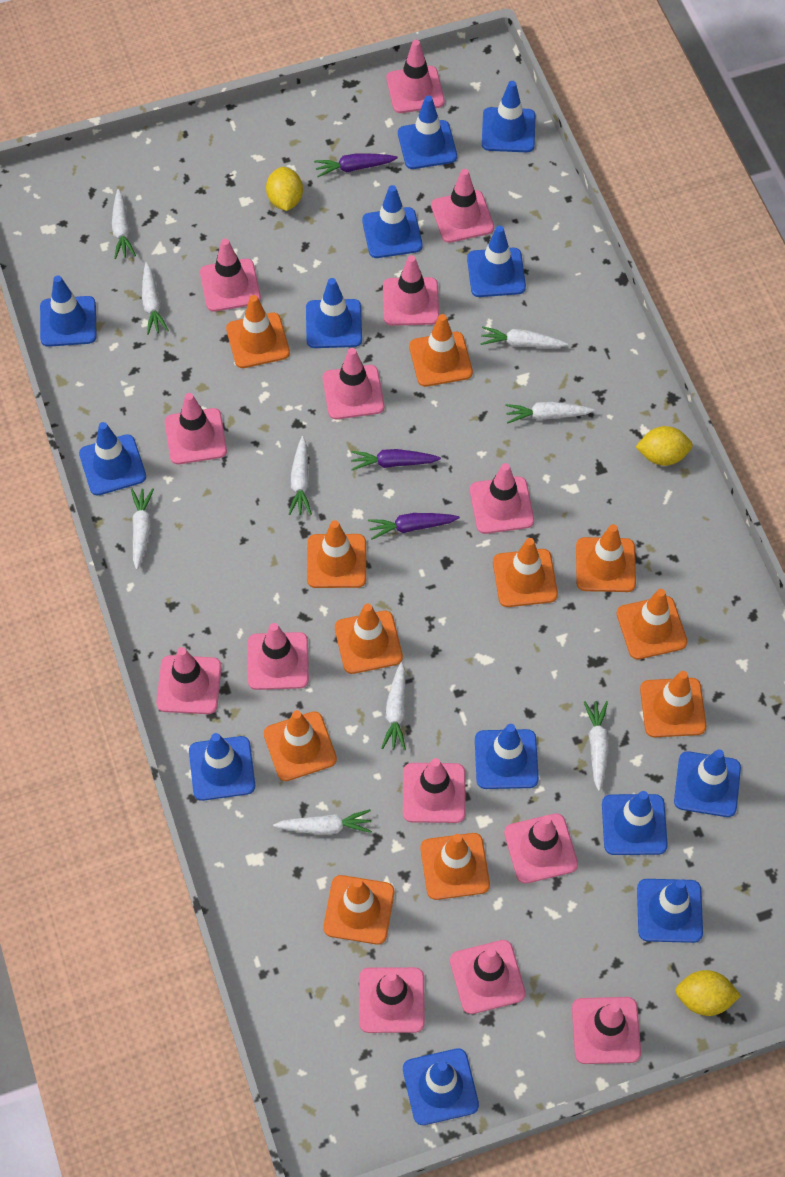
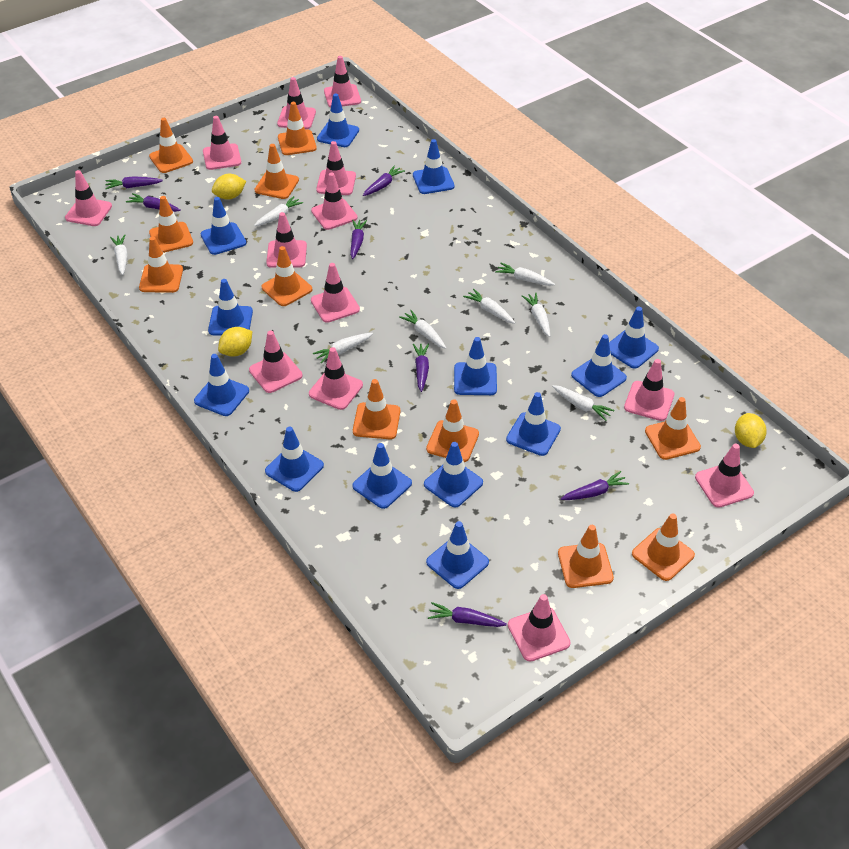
pink traffic cone: [156,647,221,714] [165,393,227,464] [200,239,261,312] [248,623,309,690] [323,348,384,419] [359,967,425,1033] [383,255,439,326] [386,40,445,113] [403,758,465,823] [431,169,494,243] [450,940,526,1014] [470,463,534,534] [504,813,578,884] [572,997,641,1064] = 14 -> [65,170,112,226] [203,116,241,170] [249,331,303,393] [266,212,307,268] [277,77,316,129] [309,347,363,410] [311,172,358,230] [311,263,360,323] [316,141,356,195] [324,56,361,107] [508,594,570,662] [624,359,674,421] [695,443,754,508] = 13
purple carrot: [314,153,398,177] [351,449,441,470] [368,513,460,540] = 3 -> [105,176,163,189] [126,193,181,212] [350,220,367,259] [363,165,405,196] [413,343,429,392] [428,602,507,627] [561,471,629,500] = 7
white carrot: [112,189,136,259] [131,488,154,570] [142,262,169,335] [273,809,372,835] [288,436,312,515] [381,662,406,750] [480,326,568,348] [505,402,595,423] [584,701,609,791] = 9 -> [110,234,128,275] [254,196,303,226] [313,333,373,363] [399,310,446,349] [463,289,515,324] [495,263,555,286] [522,293,550,337] [552,385,614,421] = 8

